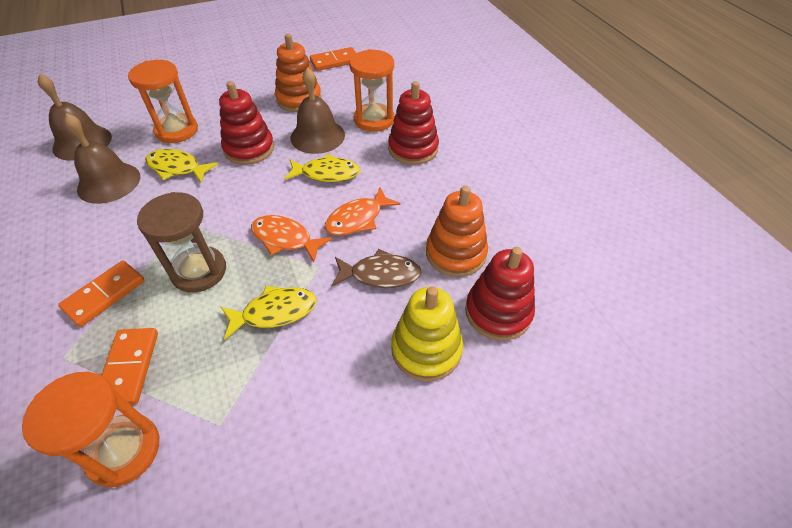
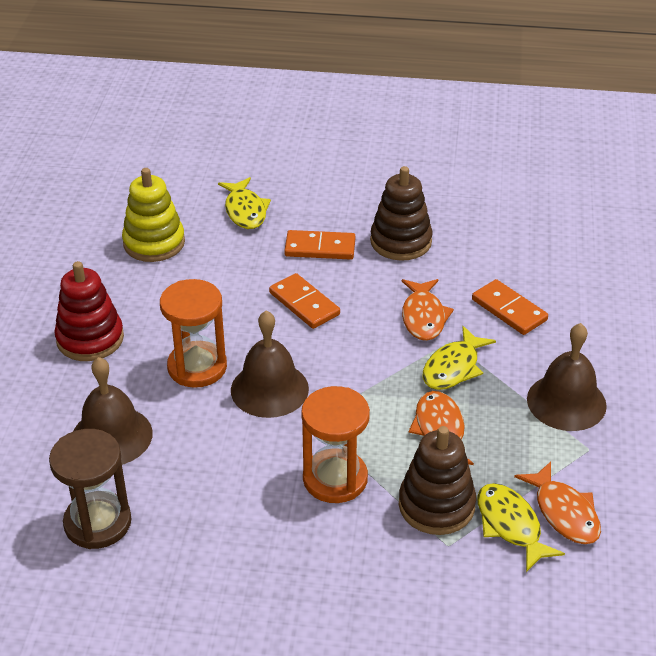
brown fish: [331,249,422,288] = 1 -> none = 0
brown stacking toy: none = 0 -> [370,166,433,261] [399,426,476,535] = 2
orange fish: [251,215,332,262] [325,187,401,236] = 2 -> [402,279,454,341] [409,391,474,465] [514,461,601,544] = 3
orange hourglass: [22,372,159,487] [128,60,198,143] [349,49,394,132] = 3 -> [160,279,227,388] [301,386,370,503] = 2
orange stacking toy: [275,34,321,112] [426,185,488,277] = 2 -> none = 0
red stacking toy: [219,81,274,165] [388,81,439,165] [465,247,535,341] = 3 -> [54,261,124,361] = 1

